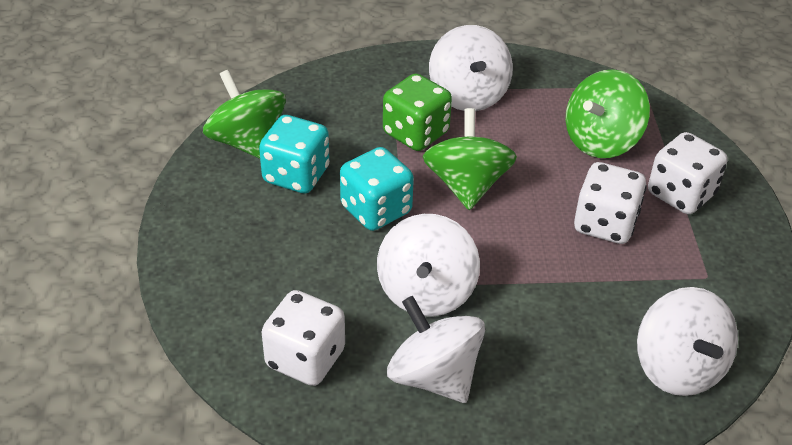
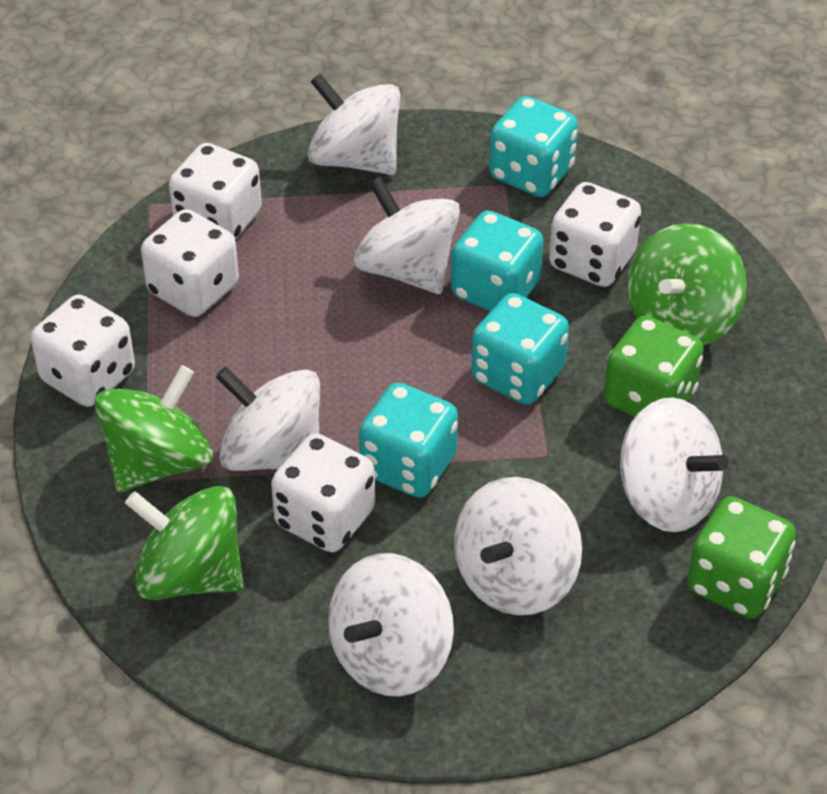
green dice: [383,74,452,151] = 1 -> [604,316,704,417] [687,496,796,618] = 2
turquoise dice: [259,115,329,194] [340,147,414,231] = 2 -> [359,383,458,498] [451,210,543,312] [471,293,569,405] [489,96,578,197] = 4
white dice: [262,290,345,386] [574,162,647,244] [648,132,728,214] = 3 -> [31,294,135,407] [141,209,239,317] [169,143,262,240] [271,433,375,552] [549,182,641,287] = 5
white spinning top: [377,214,480,317] [387,296,485,403] [429,25,513,111] [637,287,738,396] = 4 -> [216,367,320,471] [308,74,400,175] [328,553,454,696] [353,176,460,294] [454,477,582,615] [620,397,729,532] = 6

